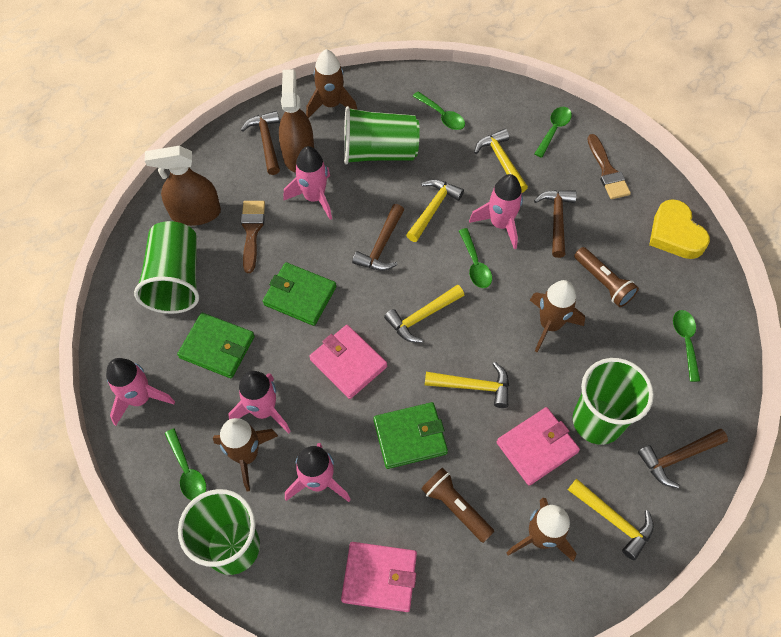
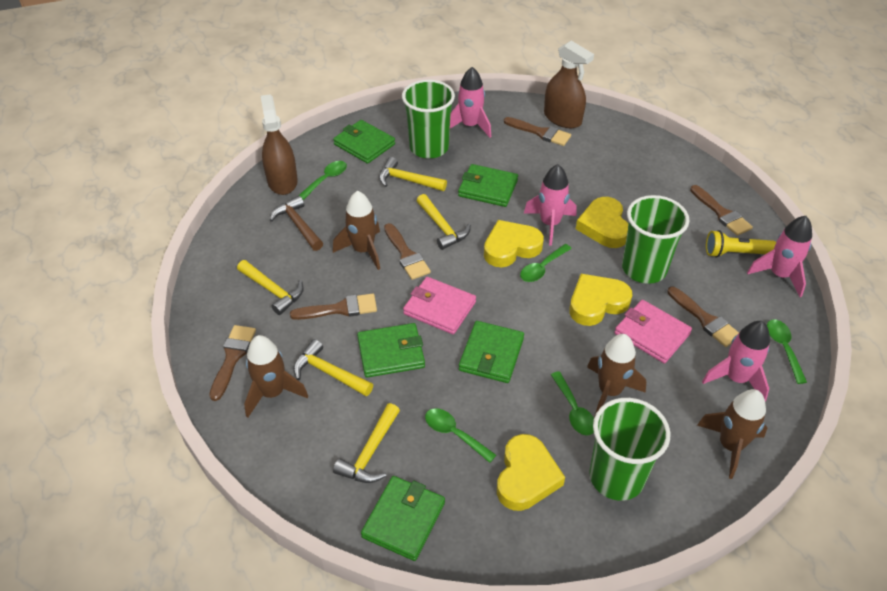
brown brush: [241,201,265,273] [587,134,631,199] = 2 -> [209,325,256,401] [290,293,377,320] [384,223,431,280] [504,117,571,146] [667,287,739,347] [690,185,753,236] = 6
brown flashlight: [421,468,494,543] [574,247,639,307] = 2 -> none = 0
brown hammer: [241,111,280,175] [352,204,404,271] [534,190,577,258] [638,429,728,488] = 4 -> [270,196,323,251] = 1
green cup: [134,221,199,314] [178,489,260,575] [344,106,420,164] [573,358,654,445] = 4 -> [402,79,455,158] [589,398,670,501] [622,195,690,284] = 3
green wallet: [177,313,255,378] [263,262,336,326] [373,402,448,469] = 3 -> [333,120,395,164] [357,323,425,378] [361,476,445,561] [458,164,518,207] [459,321,524,383] = 5
pink rocket: [106,358,175,426] [228,371,291,434] [283,146,332,220] [285,443,351,502] [469,174,523,249] = 5 -> [450,67,491,138] [524,164,576,246] [702,321,770,402] [747,216,812,297] = 4
pink wallet: [309,325,387,399] [341,542,417,612] [497,407,580,486] = 3 -> [403,277,476,334] [614,300,692,363] = 2
yellow flashlight: none = 0 -> [706,230,776,257] = 1
yellow heart: [649,199,710,259] = 1 -> [484,220,544,267] [497,434,565,511] [569,274,632,326] [576,197,628,248] = 4

